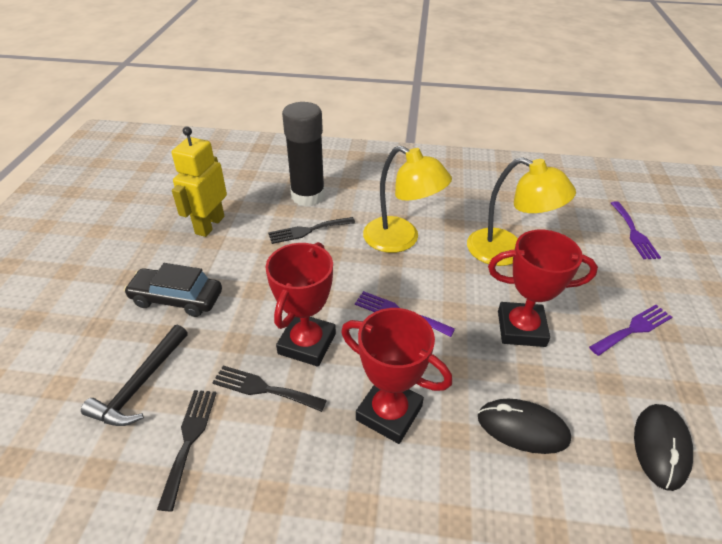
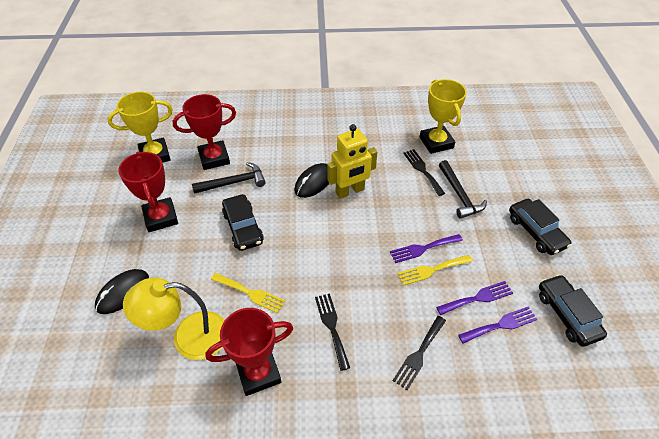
black car: [124,263,222,317] = 1 -> [222,194,264,251] [509,199,572,255] [539,274,607,347] = 3
black glue stick: [282,102,325,206] = 1 -> none = 0
black hammer: [81,325,188,426] = 1 -> [192,162,266,194] [439,160,487,219] = 2
yellow fork: none = 0 -> [211,273,285,313] [397,255,473,286] = 2
yellow lamp: [363,146,452,253] [467,157,576,266] = 2 -> [123,278,225,360] = 1
yellow trophy: none = 0 -> [107,92,173,163] [420,79,467,154] = 2

